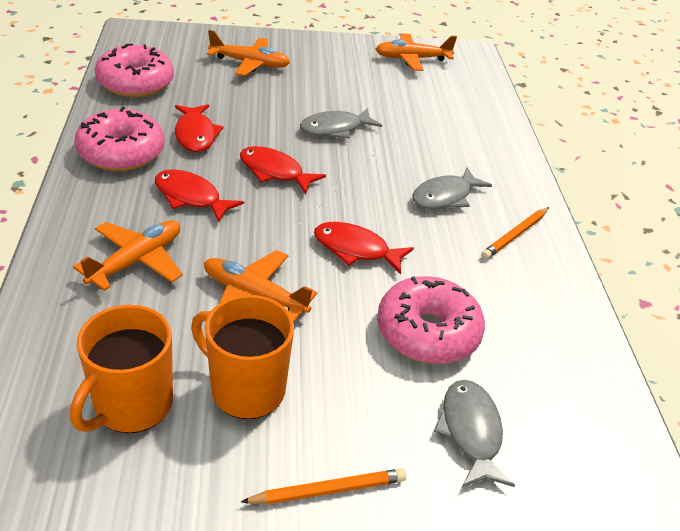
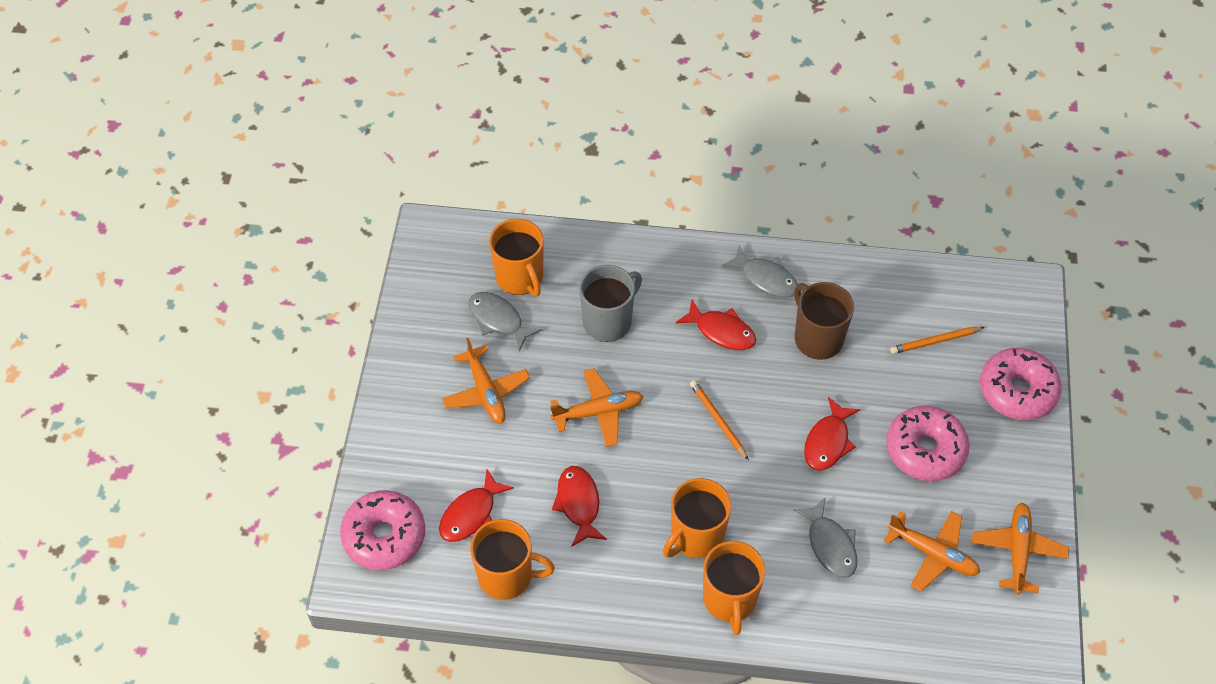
brown mug: none = 0 -> [794,282,854,360] = 1
grey mug: none = 0 -> [579,265,642,342] = 1
orange mug: [70,305,173,433] [191,295,294,419] = 2 -> [470,519,555,600] [489,219,544,297] [663,478,731,558] [703,541,765,635] = 4

